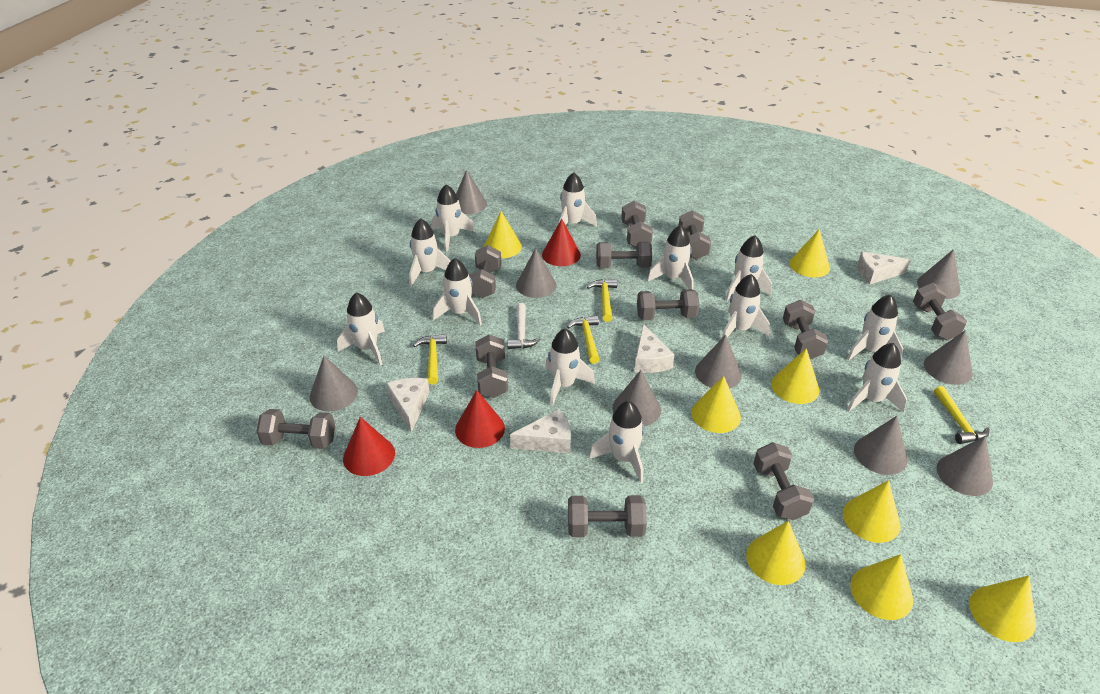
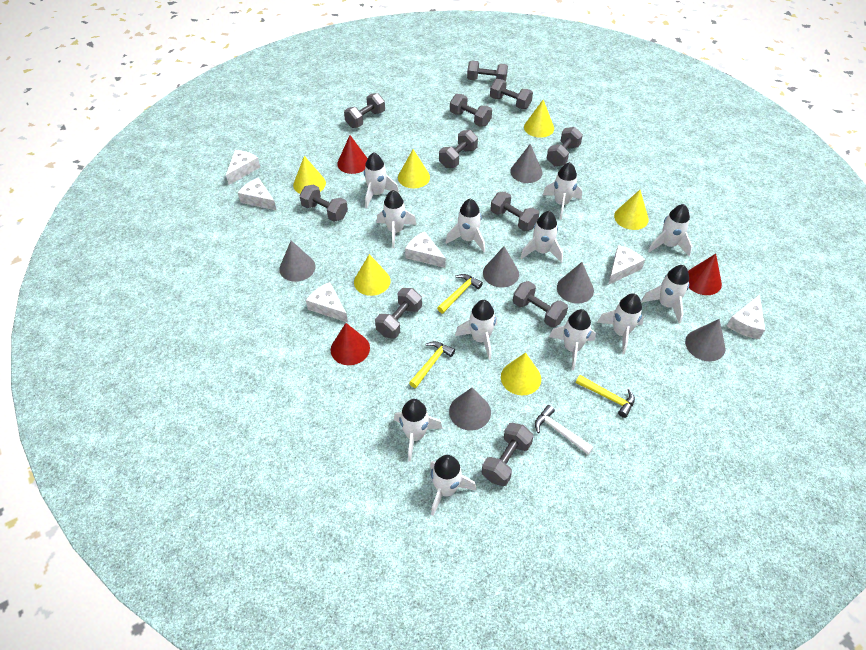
grey cone: [309,356,358,411] [456,170,487,214] [516,248,557,298] [613,370,661,426] [695,335,742,389] [854,416,908,475] [917,249,960,299] [924,330,973,385] [937,436,993,496] = 9 -> [279,241,316,282] [449,388,491,431] [483,246,519,288] [510,144,543,183] [557,262,594,304] [685,319,726,361] = 6
white cheese: [386,378,430,433] [510,409,571,453] [634,324,675,373] [857,251,911,285] = 4 -> [226,150,260,185] [238,177,276,210] [306,282,348,323] [405,231,446,268] [608,245,645,285] [727,295,765,339] = 6
yellow cone: [484,211,522,258] [691,376,741,433] [746,521,805,585] [771,348,820,404] [789,229,830,277] [843,480,901,543] [850,554,913,620] [969,576,1036,642] = 8 -> [293,156,326,194] [354,254,390,296] [398,149,430,188] [501,352,541,395] [524,100,554,138] [614,190,649,230] = 6
yellow hammer: [413,334,447,384] [567,315,600,364] [587,279,617,322] [934,386,990,444] = 4 -> [409,341,455,388] [437,274,483,313] [576,375,635,418] = 3

